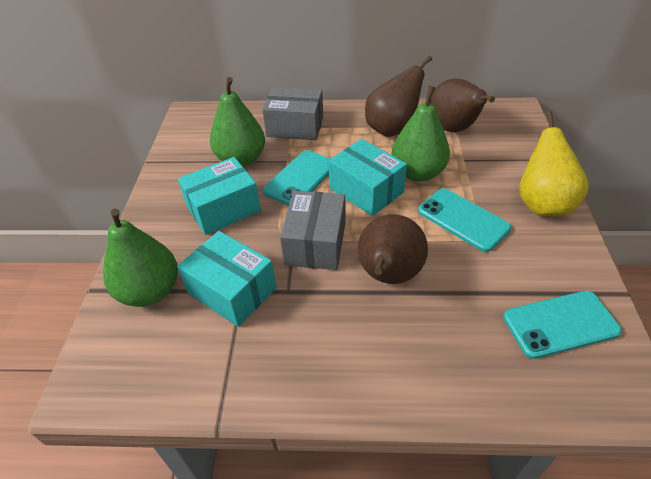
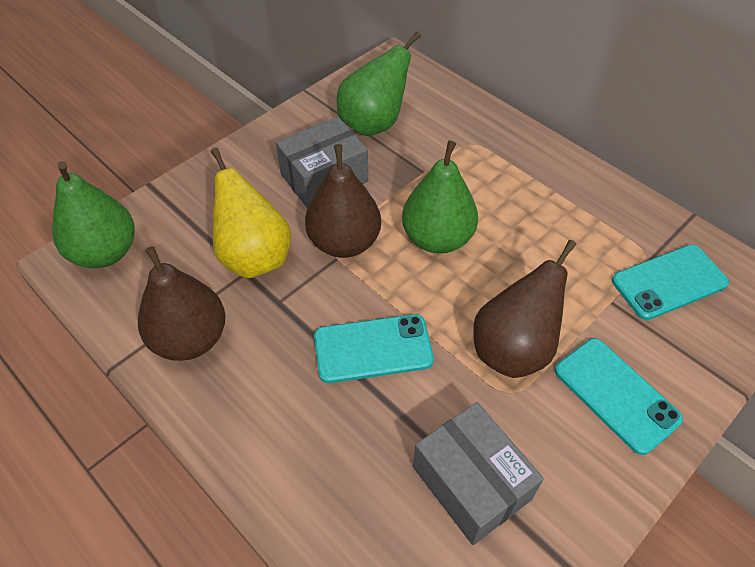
turquoise box: [177,231,276,327] [178,157,261,235] [329,139,407,216] = 3 -> none = 0

